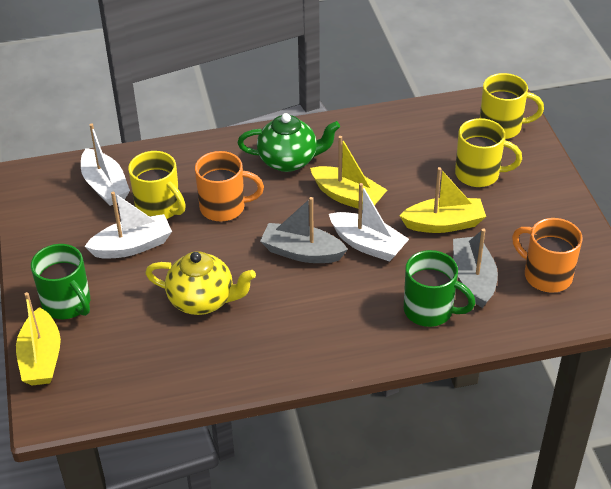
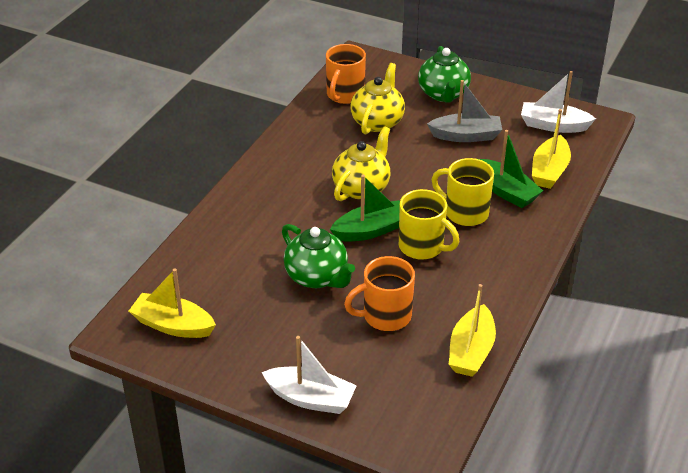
green boat: none = 0 -> [330,175,400,242] [479,130,543,208] = 2
green mug: [31,244,90,319] [404,250,476,327] = 2 -> none = 0
green teapot: [237,113,340,172] = 1 -> [282,224,355,288] [418,46,471,103] = 2
grey boat: [260,197,348,263] [453,228,498,308] = 2 -> [427,80,502,142] = 1
white boat: [81,124,130,206] [84,191,172,259] [329,183,409,262] = 3 -> [262,336,357,414] [521,71,596,133] = 2
yellow mug: [128,151,186,219] [455,118,522,187] [480,73,544,139] = 3 -> [399,189,460,260] [432,158,494,226] = 2
yellow teapot: [145,251,256,315] = 1 -> [332,126,391,201] [351,63,405,135] = 2

